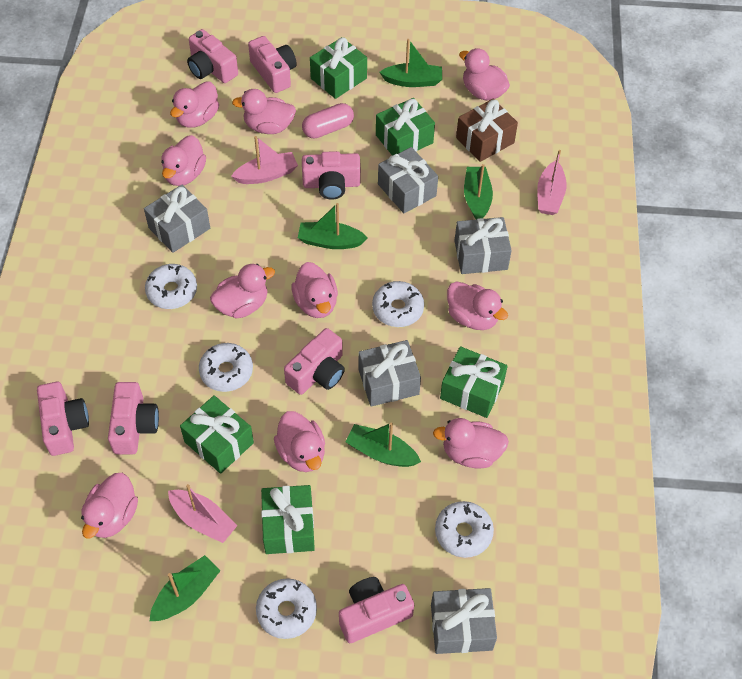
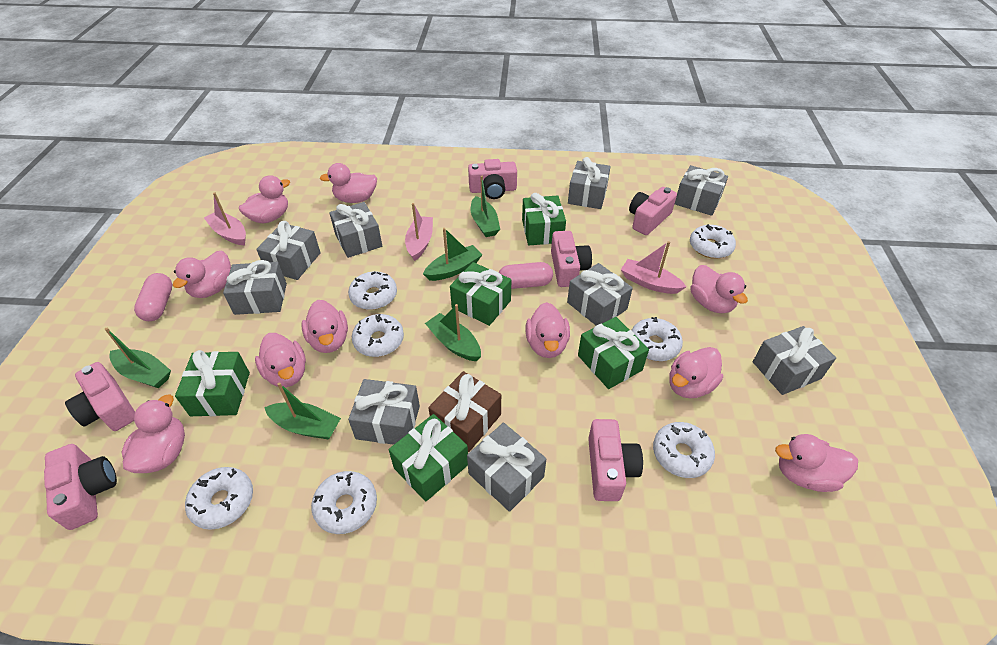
grey gift: [144,185,210,253] [358,340,421,407] [378,147,438,213] [431,588,497,654] [454,217,512,274] = 5 -> [223,260,287,315] [256,221,321,280] [329,202,382,258] [348,379,420,445] [467,423,546,512] [567,263,633,326] [568,157,611,209] [675,165,728,216] [753,326,836,395] = 9
pink camera: [37,382,89,456] [108,382,159,454] [187,29,238,83] [248,36,297,93] [284,328,345,395] [302,151,361,200] [339,577,414,643] = 7 -> [44,444,117,530] [65,362,135,431] [468,159,517,199] [551,231,592,287] [588,419,643,501] [629,187,677,235] = 6
pink capsule: [302,103,354,139] = 1 -> [134,273,173,321] [499,262,553,289] = 2
white donut: [145,264,197,309] [199,343,253,392] [256,578,317,639] [372,281,424,327] [435,501,494,558] = 5 -> [185,467,253,530] [311,471,377,534] [348,272,397,310] [352,314,404,357] [631,317,683,361] [653,422,715,478] [690,224,736,259] = 7

